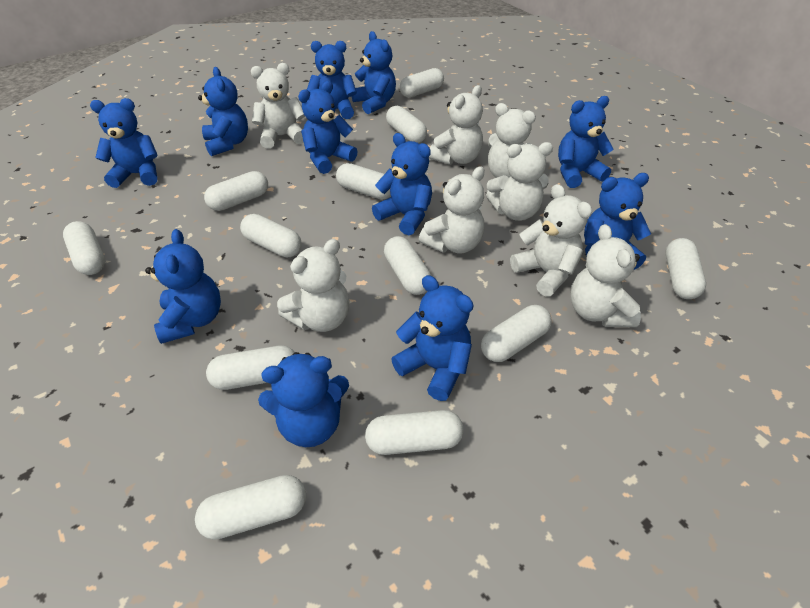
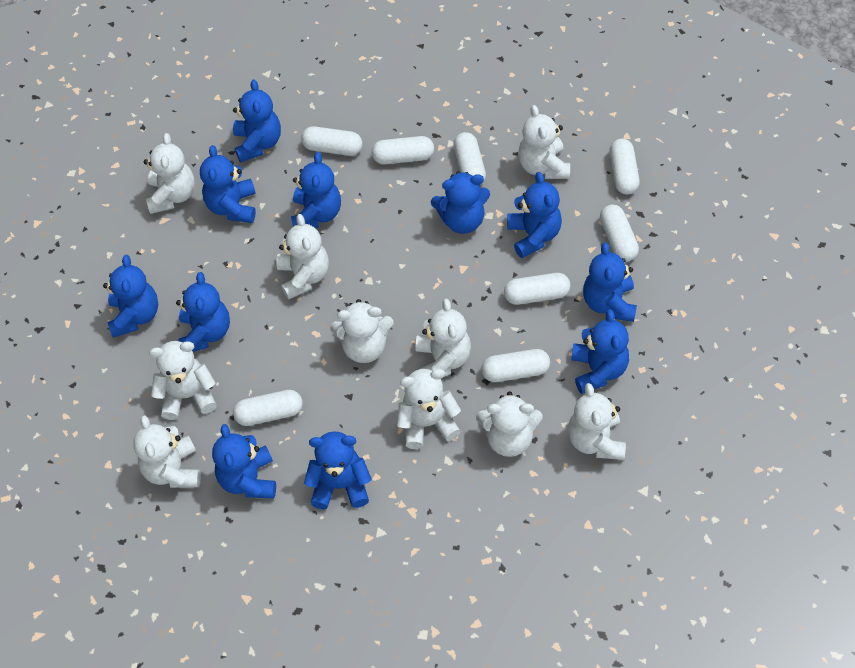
white capsule: [63,221,105,275] [195,475,306,540] [204,171,268,211] [206,345,295,390] [240,214,302,257] [336,163,391,200] [365,410,464,455] [384,236,431,295] [386,106,427,143] [399,68,444,98] [481,305,552,362] [665,238,706,299] = 12 -> [233,390,303,426] [301,126,363,156] [372,136,434,164] [453,132,486,185] [481,349,550,382] [504,273,571,305] [600,204,639,262] [609,139,640,194] = 8
white teddy bear: [251,63,305,149] [277,239,350,332] [419,166,485,253] [429,85,483,165] [486,142,553,221] [488,103,536,178] [510,184,592,297] [571,224,641,327] = 8 -> [133,415,201,488] [143,133,195,214] [149,341,217,420] [277,214,329,300] [330,299,394,363] [397,369,461,449] [416,299,471,377] [476,391,543,457] [518,105,570,179] [568,383,626,460] = 10

